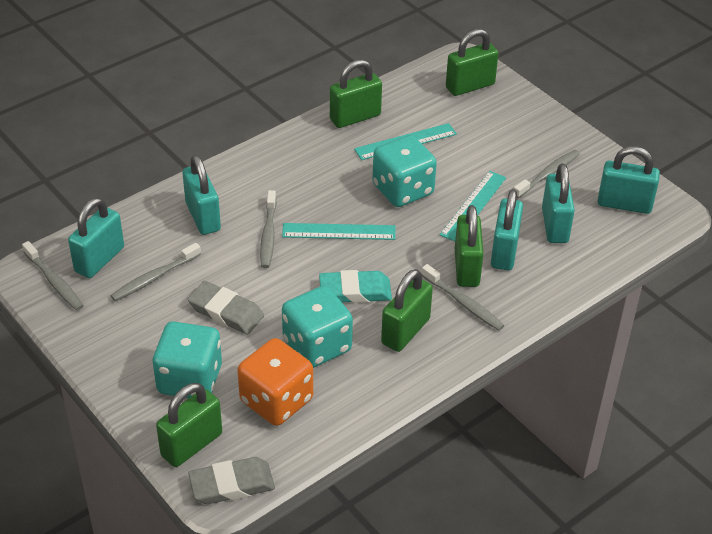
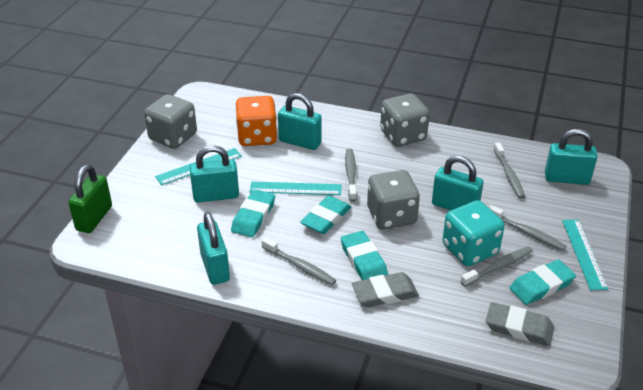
green padlock: [156,383,222,467] [330,60,382,128] [381,269,433,352] [446,29,499,96] [455,205,484,287] = 5 -> [68,165,112,233] = 1
grey dice: none = 0 -> [144,94,197,149] [367,170,420,229] [380,93,430,147] = 3
turquoise dice: [153,321,222,398] [282,286,353,368] [372,135,437,207] = 3 -> [442,200,504,266] = 1
turquoise eraser: [319,270,392,303] = 1 -> [231,189,275,237] [300,196,351,234] [341,231,388,280] [510,260,576,305] = 4

